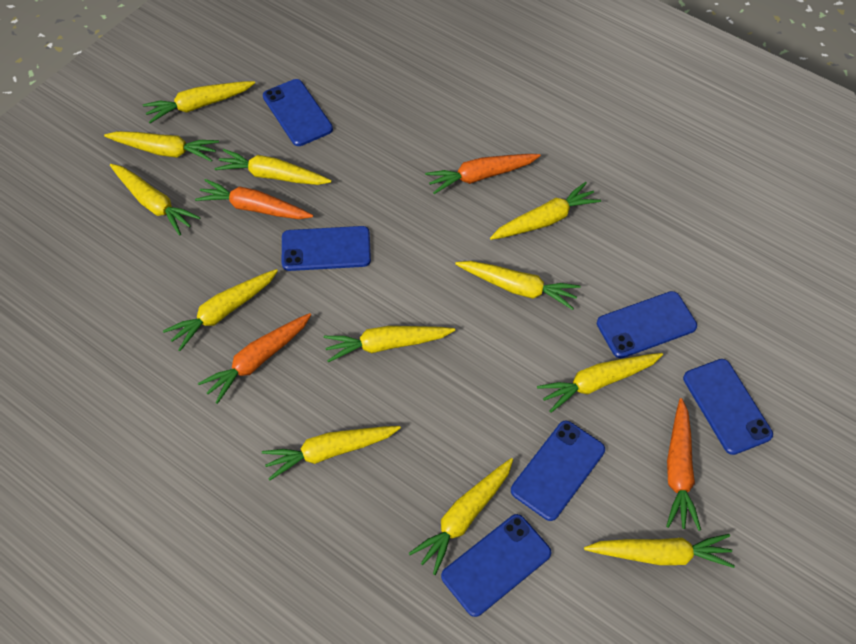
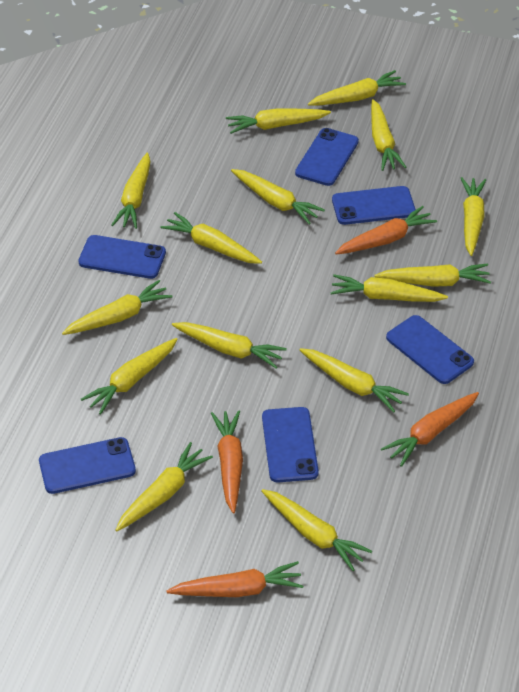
yellow carrot: [104,131,219,162] [110,164,201,236] [143,81,255,123] [163,269,278,351] [214,149,332,185] [262,426,401,480] [324,326,455,362] [409,458,513,575] [455,261,581,310] [490,182,601,240] [537,353,663,413] [584,534,735,568] = 12 -> [62,280,173,335] [81,338,178,415] [111,153,151,229] [116,442,213,531] [161,212,262,264] [172,322,287,368] [226,108,331,134] [231,169,325,225] [261,489,372,571] [300,348,409,412] [308,70,406,106] [330,274,448,302] [371,99,406,171] [374,264,491,287] [461,177,486,256] = 15

